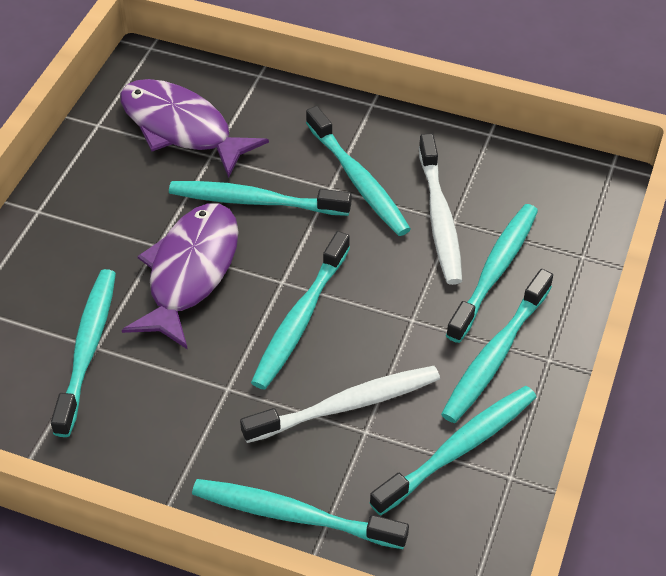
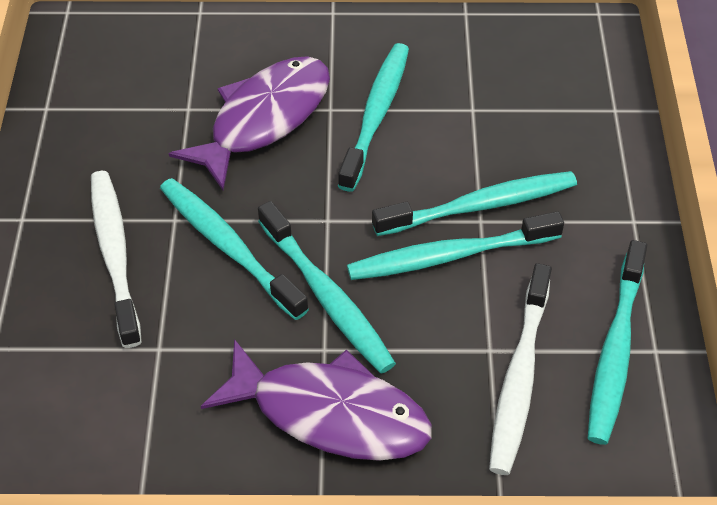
turquoise toothbrush: [51,269,116,437] [169,181,351,216] [192,479,409,549] [251,231,350,390] [306,106,411,236] [370,386,536,516] [441,269,553,423] [446,204,538,343] = 8 -> [160,178,309,320] [258,201,396,374] [338,43,409,192] [347,212,564,280] [372,171,577,236] [588,240,647,445] = 6

